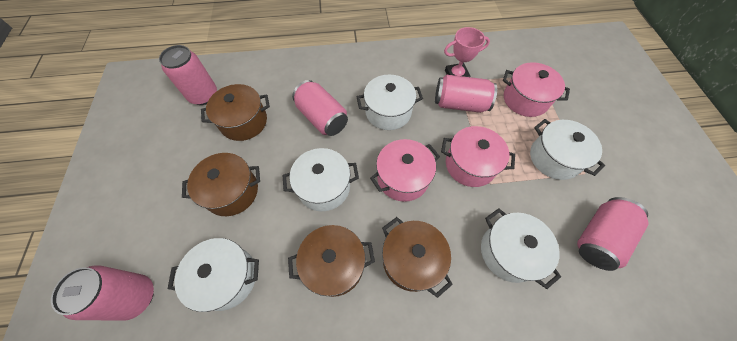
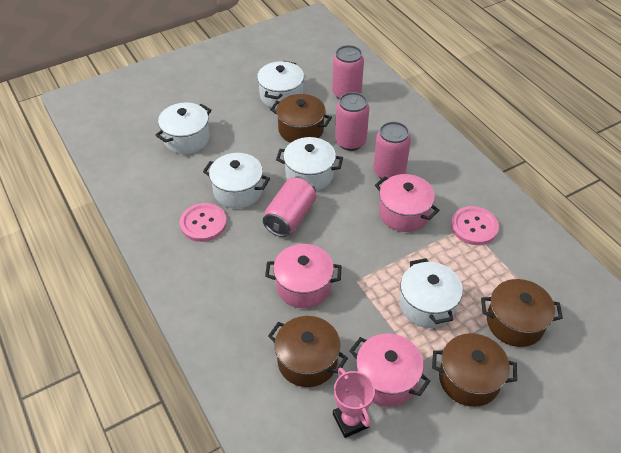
pink button: none = 0 -> [180,203,227,242] [451,206,499,245] = 2
pink can: [51,265,154,321] [159,45,217,105] [292,80,348,136] [435,75,497,113] [577,197,648,271] = 5 -> [263,176,316,237] [332,45,364,99] [335,92,369,151] [373,122,411,181] = 4

